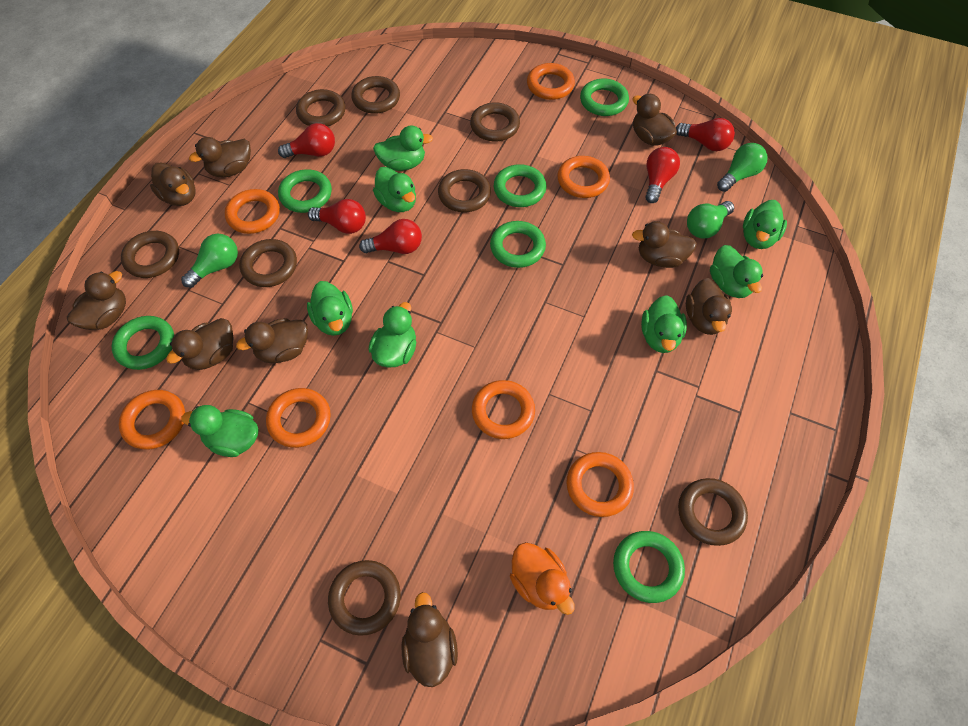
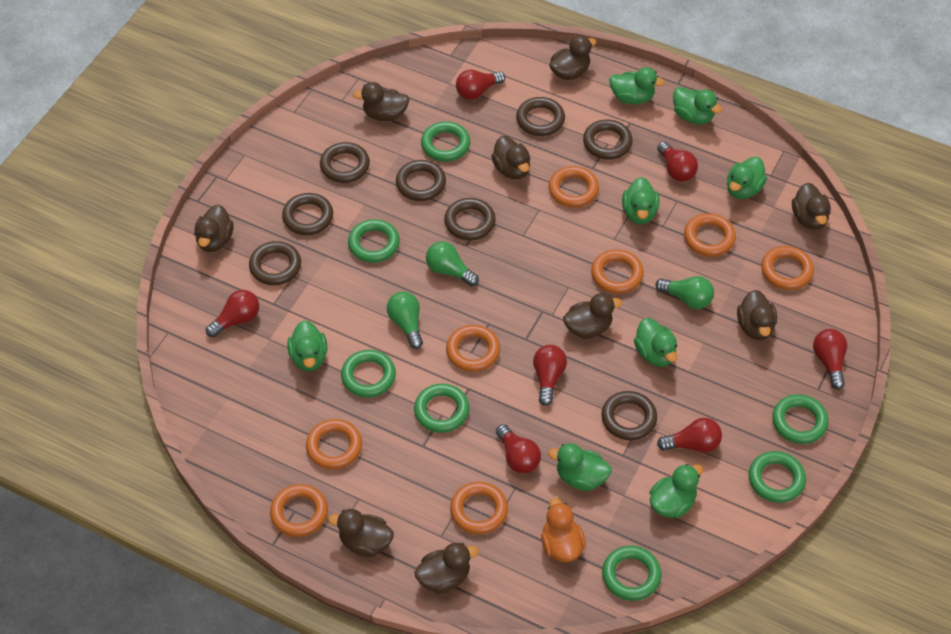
green ring: [112,316,174,370] [278,169,332,213] [490,221,546,268] [494,164,546,207] [580,79,629,116] [613,531,685,603] = 6 -> [341,350,396,398] [348,219,400,263] [414,383,470,433] [421,121,470,162] [602,545,661,601] [749,451,806,503] [772,394,828,444] = 7
orange ring: [119,390,185,450] [225,189,280,234] [266,388,331,448] [472,380,535,439] [527,63,575,100] [557,156,610,198] [566,452,634,517] = 7 -> [270,484,328,537] [306,419,362,469] [446,325,500,372] [450,482,508,535] [549,166,599,208] [591,249,644,294] [684,213,736,257] [761,246,814,290] = 8
red light bulb: [278,123,335,158] [308,199,366,234] [359,219,422,254] [645,147,680,203] [676,118,735,151] = 5 -> [206,290,259,337] [456,70,505,100] [496,424,541,474] [533,345,567,406] [657,141,698,182] [657,418,722,453] [813,329,847,389] = 7

